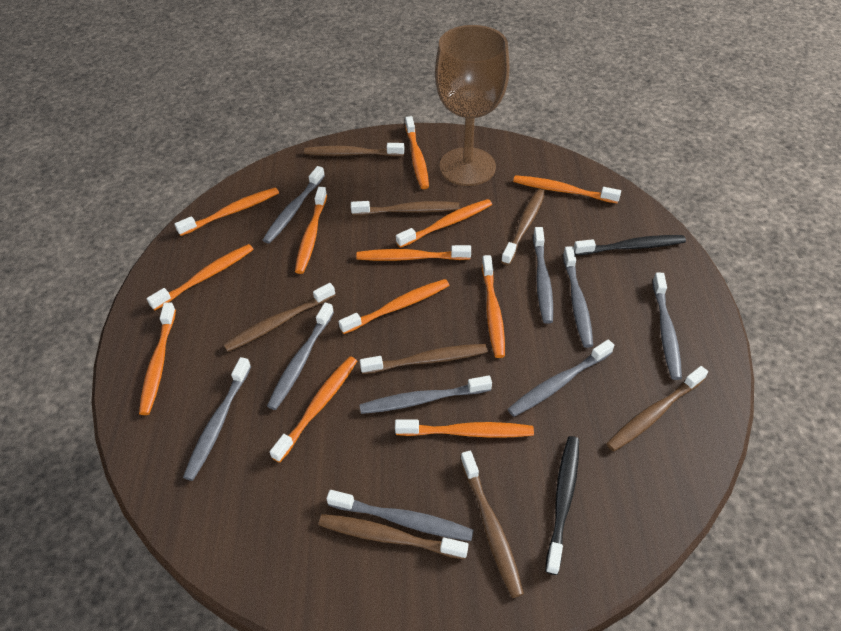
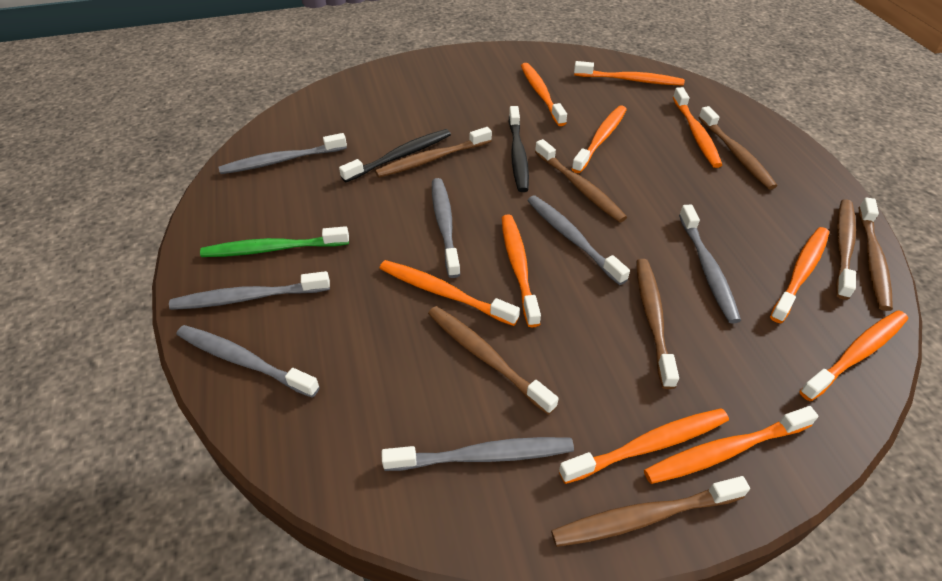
brown goblet: [435,25,509,186] = 1 -> none = 0
green toothbrush: none = 0 -> [200,226,349,257] = 1
grey toothbrush: [183,357,251,481] [263,166,325,244] [267,303,334,410] [326,490,474,541] [359,375,492,414] [508,340,614,417] [533,227,553,324] [563,246,593,348] [652,273,682,380] = 9 -> [169,271,330,310] [176,325,320,398] [219,133,347,174] [382,437,574,471] [432,178,460,278] [527,196,630,285] [679,204,741,324] = 7
orange toothbrush: [139,303,176,415] [147,244,254,311] [174,187,279,236] [270,356,357,463] [295,187,327,274] [338,279,450,334] [356,245,471,261] [395,419,534,438] [396,199,492,248] [405,116,429,189] [482,255,505,358] [513,175,621,203] = 12 -> [379,260,520,326] [502,214,541,327] [521,63,567,126] [559,408,729,484] [572,105,627,173] [574,61,685,86] [644,406,818,484] [673,87,722,168] [770,227,829,323] [800,310,908,401] = 10

